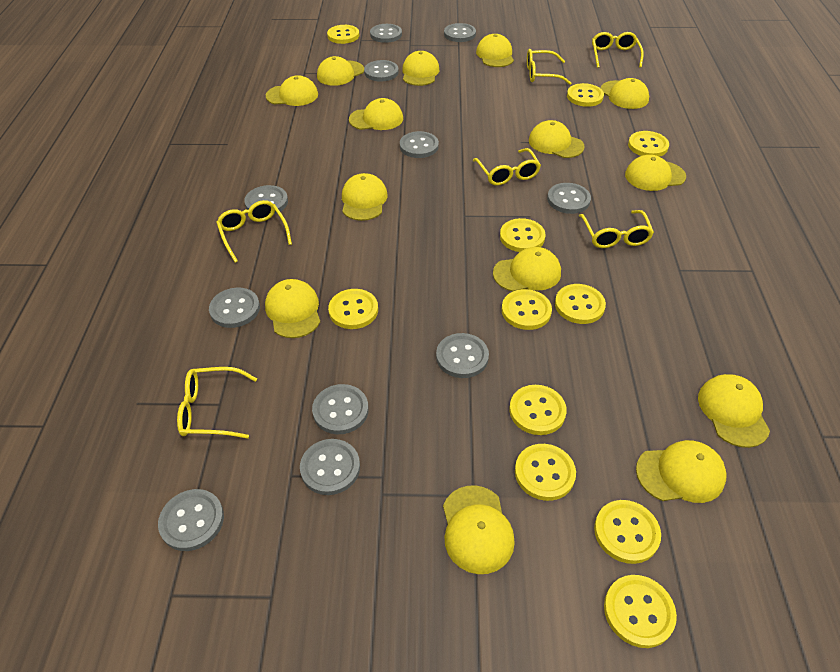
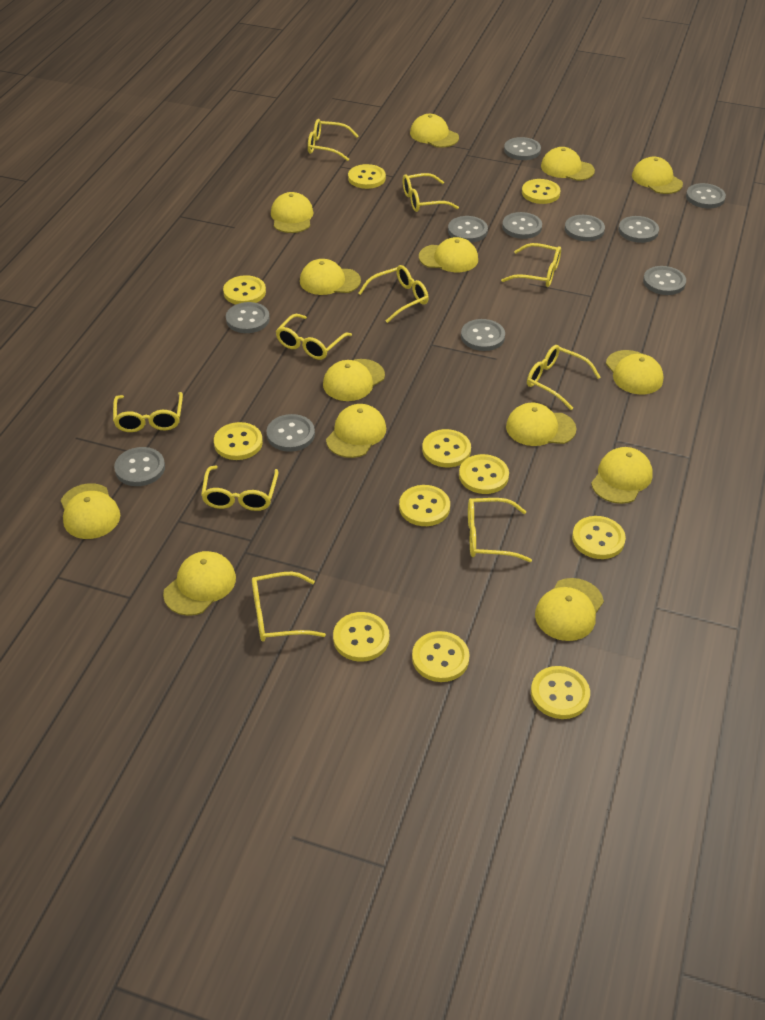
yellow glasses: [177,367,257,439] [216,200,292,263] [473,148,541,186] [527,49,572,85] [579,210,654,248] [592,32,644,68] = 6 -> [113,392,183,432] [201,465,279,511] [252,572,326,642] [276,314,352,360] [308,119,358,161] [358,265,429,323] [403,173,459,212] [468,498,532,562] [501,243,561,287] [527,345,601,410] = 10

